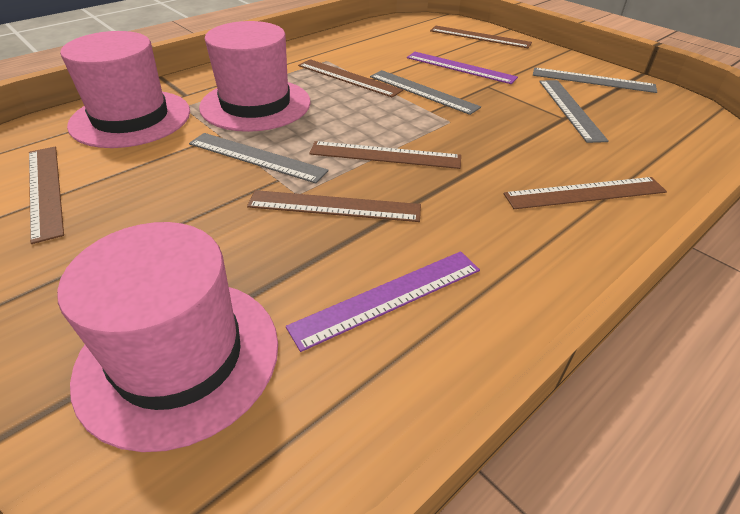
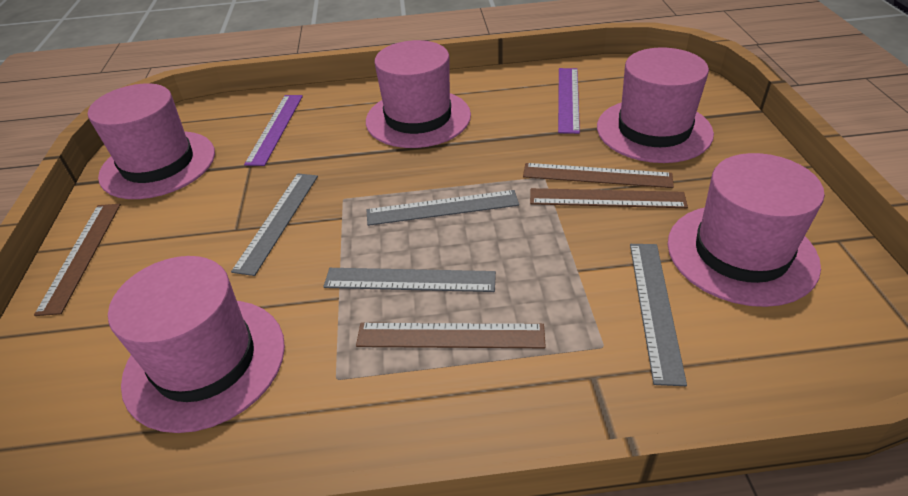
brown ruler: [29,147,64,244] [247,190,421,222] [298,59,403,98] [309,141,461,169] [430,25,532,48] [504,177,667,209] = 6 -> [34,204,121,316] [356,323,546,348] [523,163,674,188] [530,188,688,208] = 4
pink hat: [57,222,278,452] [60,31,190,148] [199,21,311,132] = 3 -> [88,83,215,199] [108,256,285,433] [366,40,471,148] [597,47,714,163] [668,153,825,307] = 5

